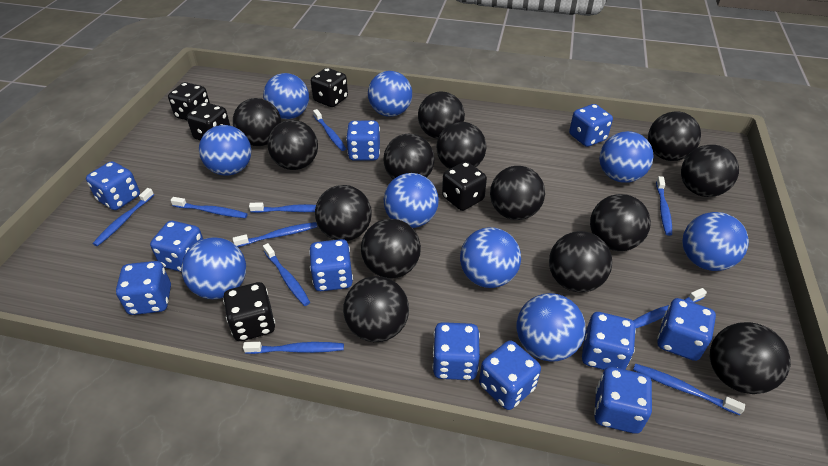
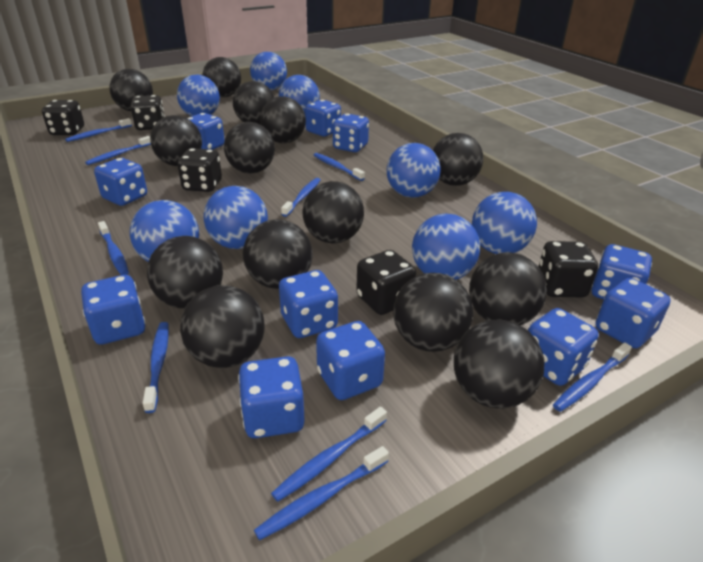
blue ball: [181,238,246,299] [199,125,251,176] [263,73,309,119] [368,71,412,117] [384,173,439,228] [460,227,521,288] [517,293,586,362] [599,131,653,183] [682,212,749,271] = 9 -> [130,200,199,262] [177,75,220,116] [204,186,268,249] [250,52,287,90] [279,75,320,113] [387,143,441,198] [412,214,480,280] [472,192,537,254] = 8
blue toothbrush: [93,188,154,246] [170,197,248,218] [233,222,317,247] [243,342,344,354] [249,203,316,213] [263,243,310,306] [313,109,346,151] [633,288,707,328] [633,363,745,415] [656,176,672,236] = 10 -> [65,118,132,142] [85,136,151,165] [98,221,129,275] [143,322,169,413] [254,446,389,541] [271,407,387,502] [281,178,321,217] [314,153,365,181] [553,342,632,412] = 9

